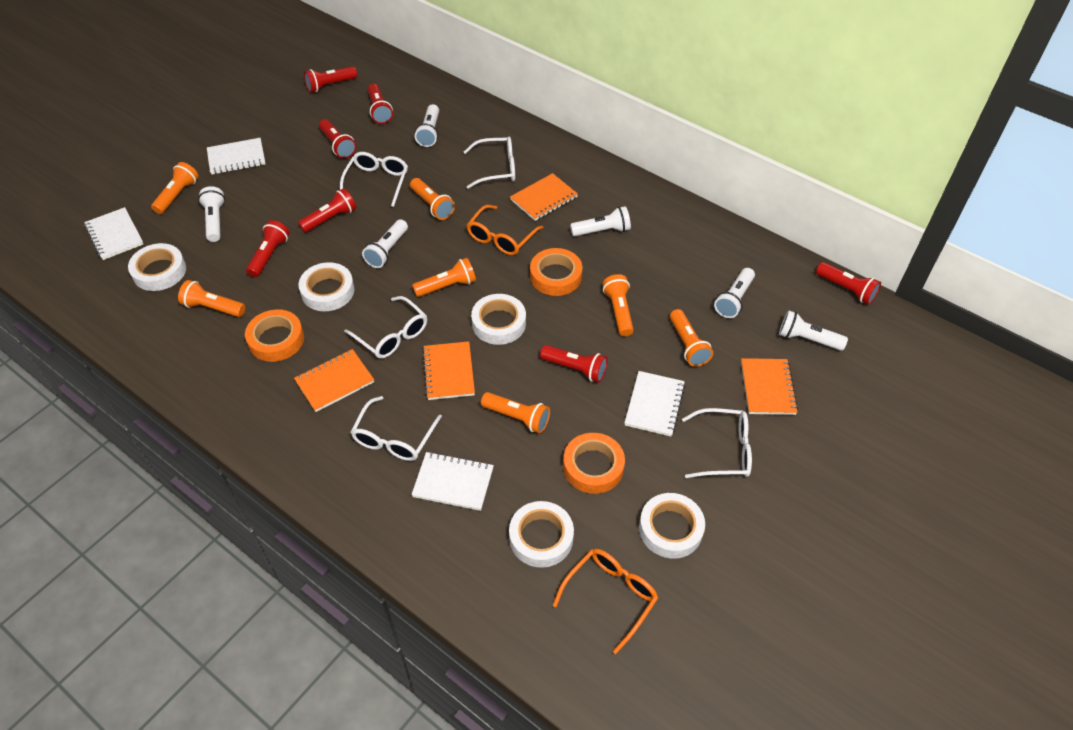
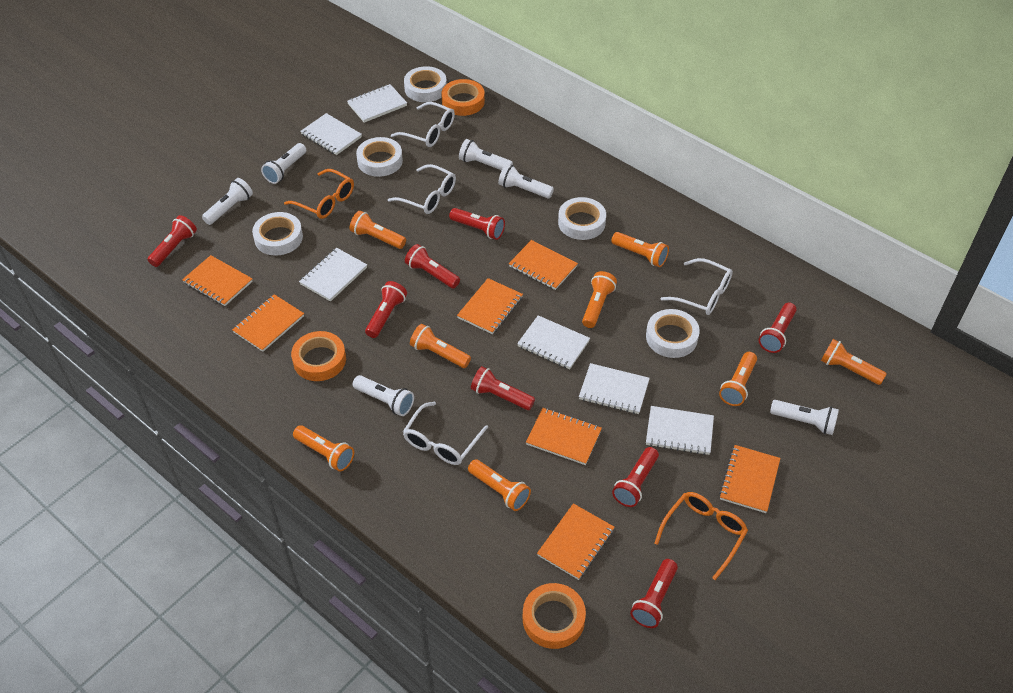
orange flashlight: [151,162,199,214] [178,280,245,317] [410,178,455,220] [412,258,476,297] [481,392,550,433] [603,274,634,336] [670,309,713,367] = 7 -> [293,425,354,471] [350,211,406,249] [410,324,471,368] [468,459,531,511] [582,271,617,328] [611,232,669,267] [719,352,757,406] [821,339,887,385] = 8
orange notebook: [294,349,374,412] [422,341,475,400] [510,173,578,221] [741,358,798,415] = 4 -> [182,255,253,306] [232,294,304,352] [457,278,523,334] [509,240,578,290] [526,408,602,465] [537,503,615,580] [719,445,780,513] = 7
red flashlight: [246,220,290,277] [298,188,356,233] [304,66,357,93] [319,119,356,159] [368,84,393,124] [540,345,608,383] [816,262,881,305] = 7 -> [147,215,197,267] [365,281,407,338] [405,244,460,288] [449,208,505,240] [471,366,535,410] [612,447,659,507] [630,559,678,628] [759,303,797,353] = 8
white glasses: [340,152,408,207] [344,296,427,359] [351,396,442,461] [464,137,515,189] [682,408,752,478] = 5 -> [388,164,456,214] [391,102,455,147] [403,402,488,465] [661,258,733,315] = 4
white notebook: [84,207,144,260] [207,138,265,175] [411,452,494,511] [625,371,685,436] = 4 -> [299,248,367,302] [300,113,362,155] [347,84,407,123] [517,315,590,369] [579,363,650,414] [646,406,714,455] = 6

